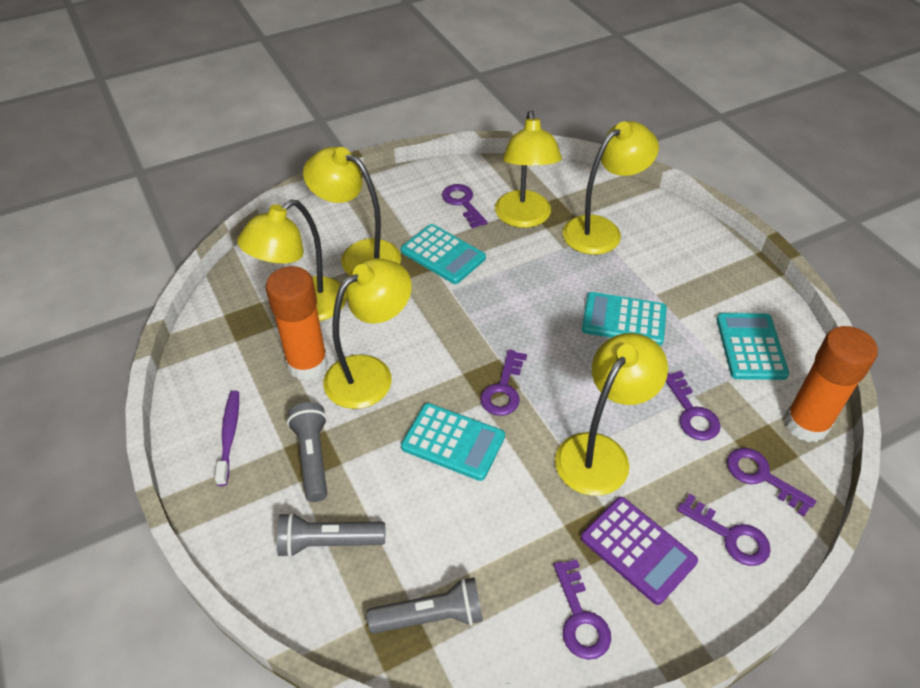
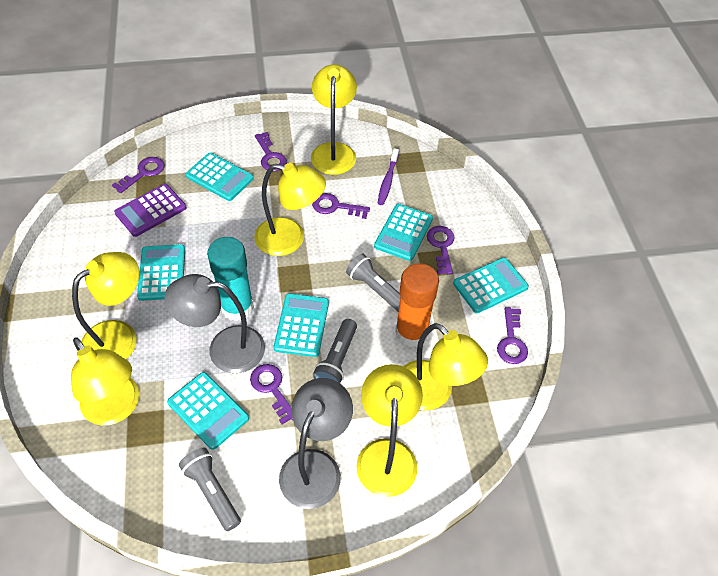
grey lamp: none = 0 -> [164,274,265,373] [279,378,353,509] = 2
orange glue stick: [266,266,328,381] [784,326,878,442] = 2 -> [395,263,439,347] = 1
turquoise calculator: [401,224,486,284] [401,403,505,481] [582,292,667,346] [717,313,789,380] = 4 -> [137,244,185,301] [167,372,249,450] [186,153,254,201] [274,293,329,357] [374,204,433,261] [453,257,529,313] = 6
turquoise glue stick: none = 0 -> [207,237,254,321] = 1

